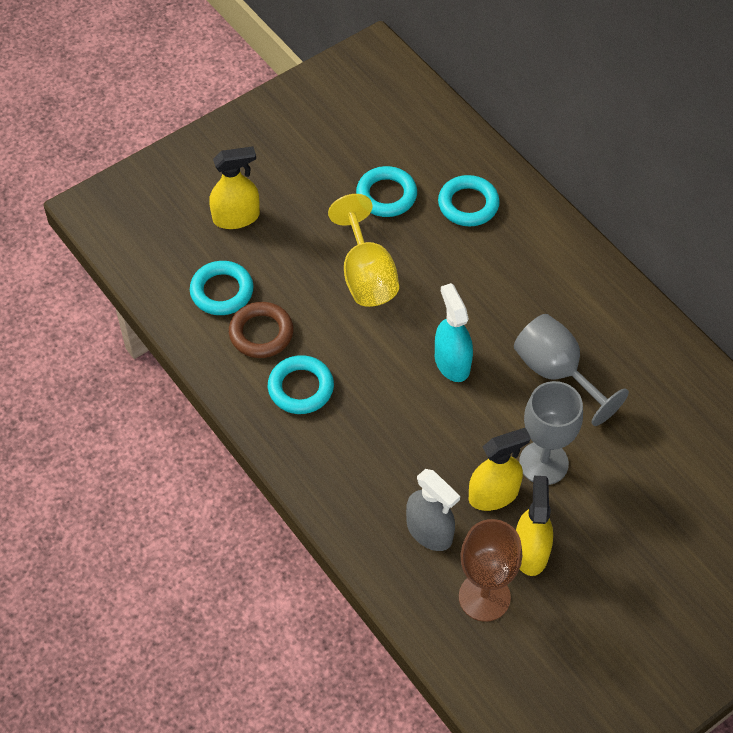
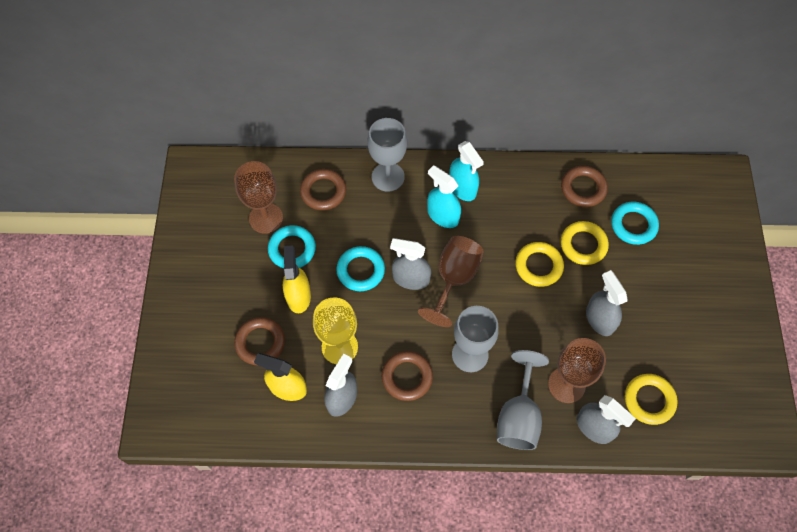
brown goblet: [459,519,522,622] = 1 -> [234,161,283,234] [418,236,484,327] [548,338,606,403] = 3
brown ring: [229,302,293,358] = 1 -> [234,317,285,365] [300,169,346,211] [382,351,433,401] [561,166,608,207] = 4
grey goblet: [514,314,629,426] [519,381,583,485] = 2 -> [367,118,407,192] [452,306,499,372] [497,350,549,450] = 3
grey spray bottle: [406,469,460,551] = 1 -> [324,354,357,417] [390,238,431,290] [577,395,636,444] [586,270,628,336] = 4
turquoise ring: [190,261,253,315] [268,355,334,414] [356,166,417,217] [438,175,500,226] = 4 -> [268,225,316,268] [336,246,385,291] [611,202,659,245] = 3
turquoise spray bottle: [435,283,473,382] = 1 -> [427,165,461,228] [449,141,484,201] = 2
yellow ring: none = 0 -> [515,242,564,287] [561,221,609,265] [625,374,678,425] = 3
yellow spray bottle: [209,146,260,229] [469,428,531,511] [516,476,553,576] = 3 -> [254,353,307,401] [283,245,311,313] = 2

